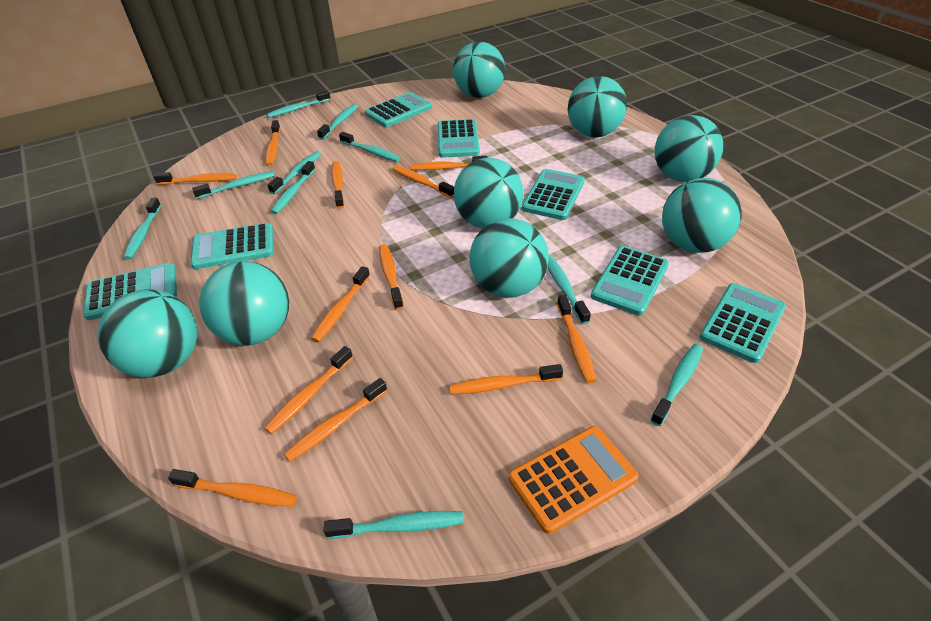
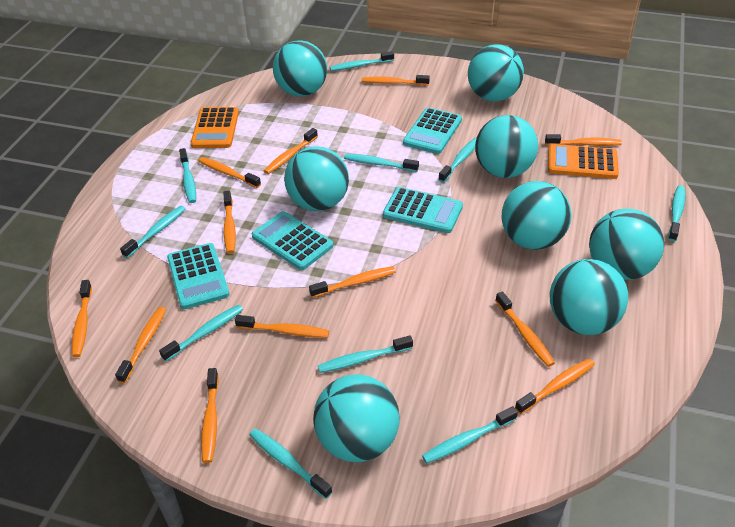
orange calculator: [509,426,639,534] = 1 -> [190,107,239,148] [548,144,619,179] = 2
turquoise calculator: [83,263,177,320] [190,223,274,269] [365,92,432,127] [438,119,480,158] [522,169,585,220] [591,246,669,316] [700,283,786,363] = 7 -> [167,243,230,309] [252,211,333,270] [383,187,463,233] [403,107,462,154] = 4

